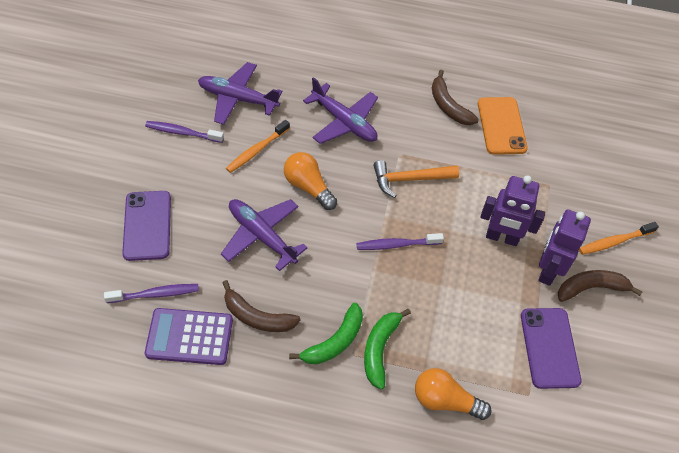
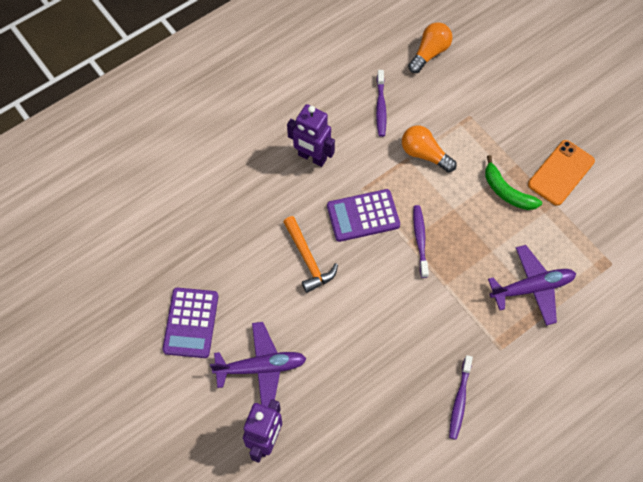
brown banana: [222,280,301,332] [432,70,479,125] [558,270,642,302] = 3 -> none = 0
green banana: [289,303,363,364] [364,309,411,389] = 2 -> [485,155,542,210] = 1
orange toothbrush: [226,120,290,173] [579,222,659,255] = 2 -> none = 0
purple calculator: [145,308,233,365] = 1 -> [162,288,218,358] [327,189,400,242] = 2
purple phone: [122,191,171,261] [521,308,581,389] = 2 -> none = 0
purple plane: [198,62,282,125] [221,199,308,271] [303,77,378,144] = 3 -> [210,322,307,407] [488,245,576,326] = 2

